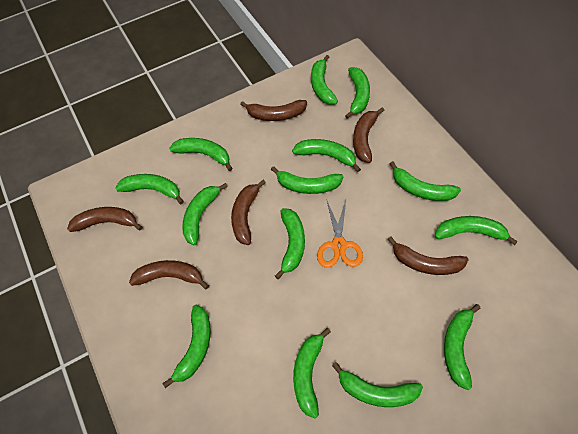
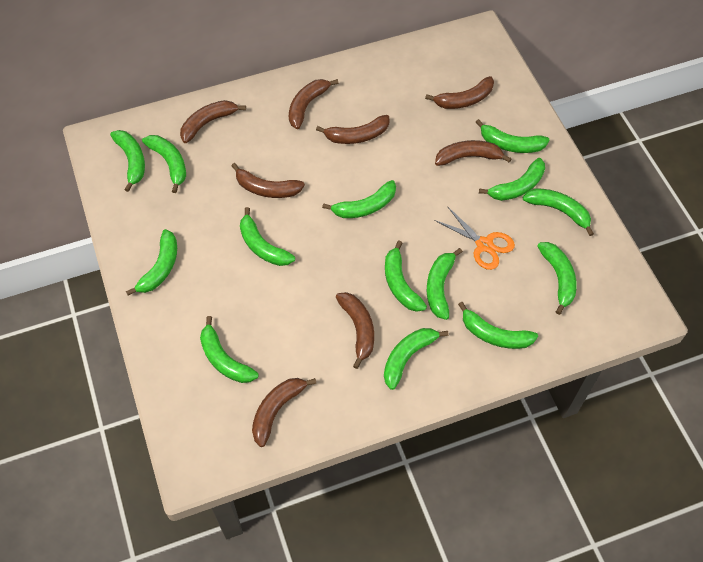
brown banana: [67,207,142,232] [129,260,209,290] [231,179,266,245] [240,100,307,121] [353,107,385,163] [387,236,469,275] = 6 -> [180,100,246,143] [232,163,305,198] [252,378,317,447] [289,79,338,129] [316,115,389,144] [336,292,374,369] [425,76,494,109] [435,140,512,166] = 8

